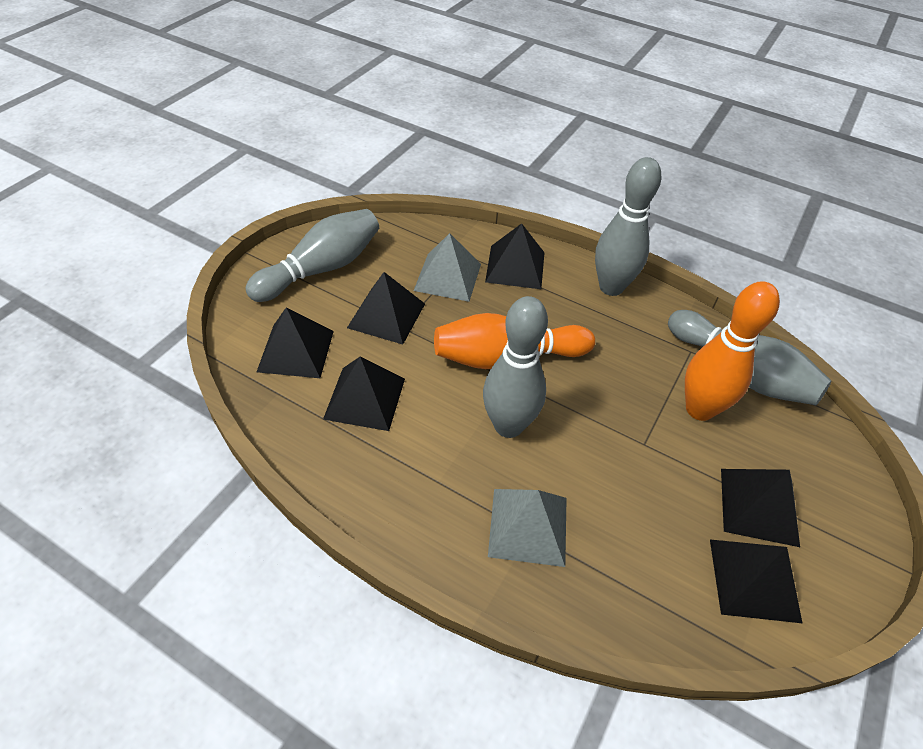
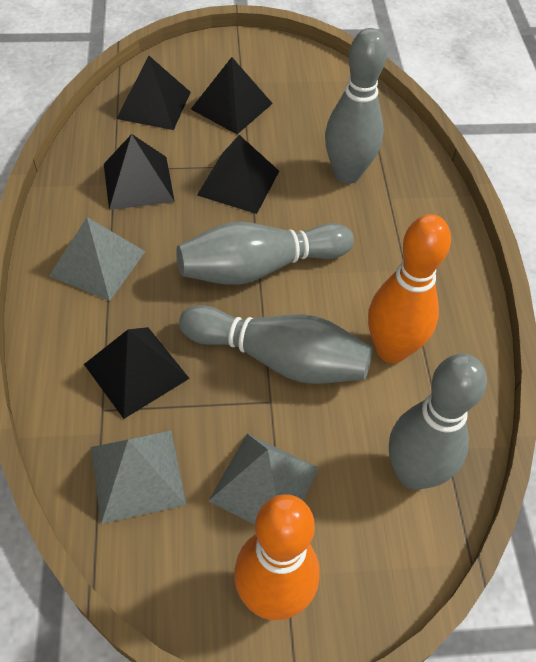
black pyramid: [257,307,334,378] [323,356,405,431] [347,272,425,344] [485,223,545,289] [710,539,803,624] [721,469,800,547] = 6 -> [84,327,190,419] [104,134,175,210] [116,56,191,130] [191,57,273,134] [197,135,279,214] = 5
grey pyramid: [413,233,481,302] [488,489,567,567] = 2 -> [49,217,146,301] [91,431,186,524] [209,434,319,525] = 3

